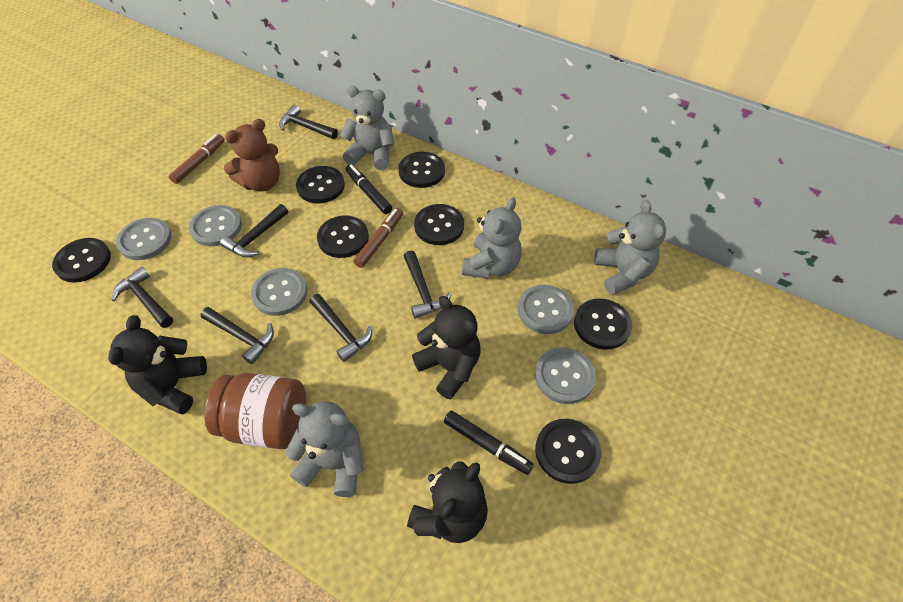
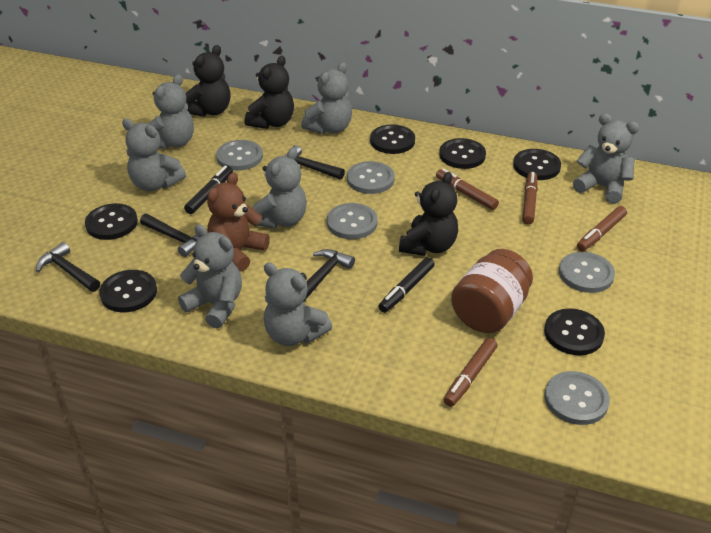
black button: [52,238,111,283] [296,166,345,203] [317,216,369,258] [398,152,445,188] [414,204,464,245] [535,419,601,484] [574,298,632,350] = 7 -> [85,203,138,240] [99,270,157,312] [370,124,415,154] [439,138,486,169] [513,149,561,180] [544,308,605,355] = 6
black hammer: [112,267,173,328] [201,307,274,364] [220,204,288,258] [279,105,338,139] [310,294,372,362] [404,251,451,319] = 6 -> [36,242,100,292] [140,214,199,257] [285,145,345,179] [303,249,355,302] = 4
brown marker: [169,134,225,184] [354,208,403,268] = 2 -> [436,169,499,210] [444,338,498,407] [522,172,538,224] [577,206,627,251] = 4
grey teddy bear: [285,401,364,497] [340,86,394,170] [462,197,522,279] [594,200,666,295] = 4 -> [122,118,186,191] [148,74,194,149] [178,224,242,328] [250,147,307,229] [264,262,332,346] [301,62,352,134] [573,113,639,204] = 7

